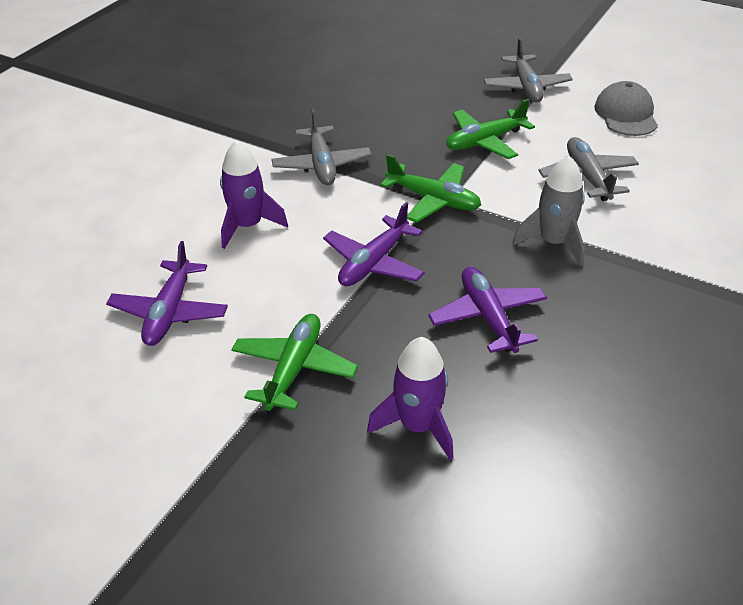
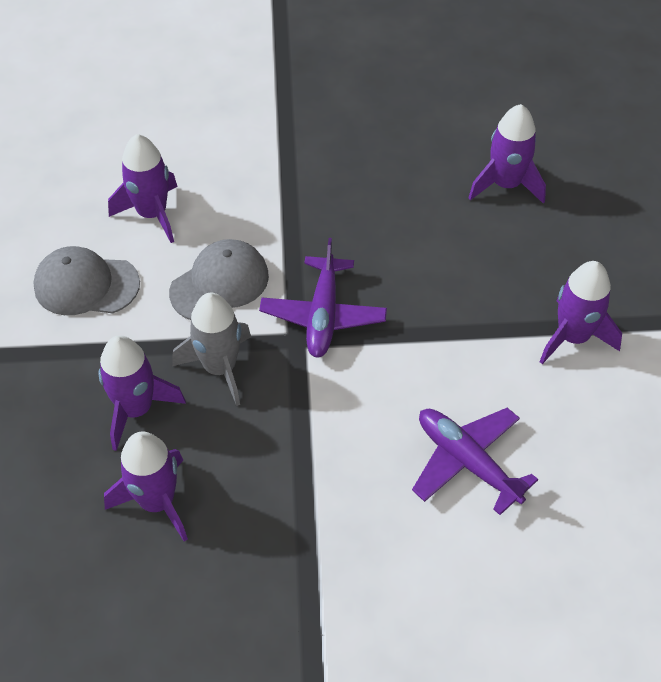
green plane: [231,314,358,411] [380,154,481,223] [446,99,535,159] = 3 -> none = 0
grey cap: [594,81,658,136] = 1 -> [33,246,140,315] [169,239,269,320] = 2
grey plane: [271,109,372,185] [484,38,573,102] [538,137,639,201] = 3 -> none = 0
purple plane: [106,241,228,346] [323,202,425,286] [428,267,547,353] = 3 -> [259,238,387,358] [412,408,538,515] = 2
purple rocket: [220,140,288,249] [367,337,453,460] = 2 -> [98,335,186,451] [104,432,188,541] [108,134,178,243] [469,104,546,203] [540,261,622,364] = 5

